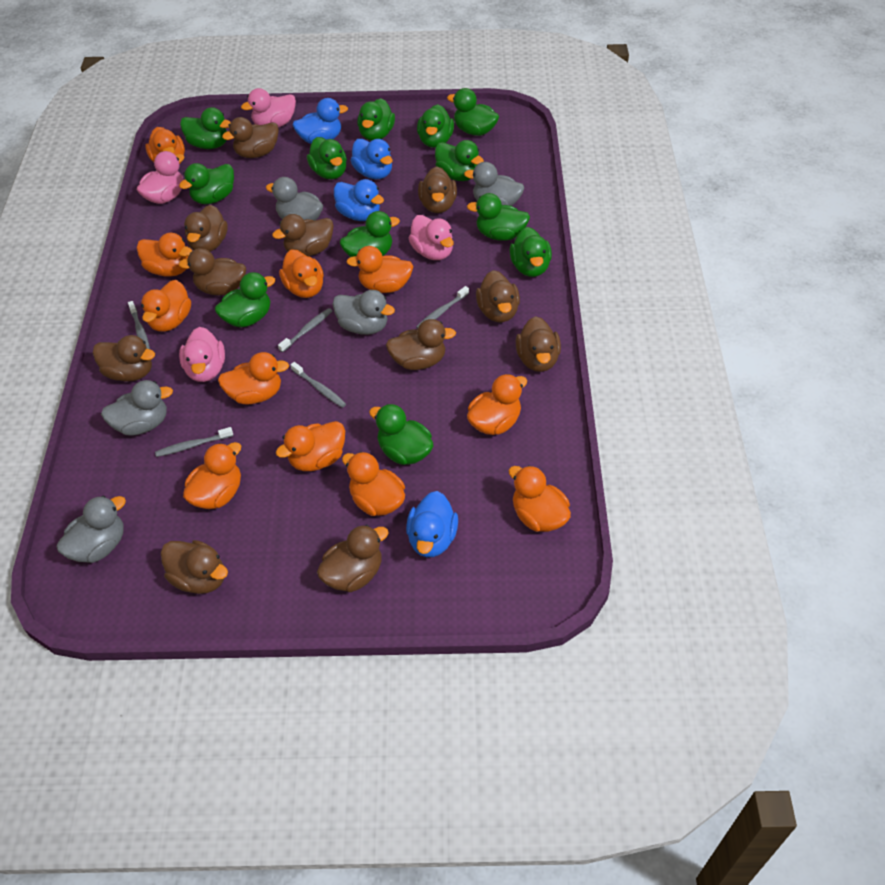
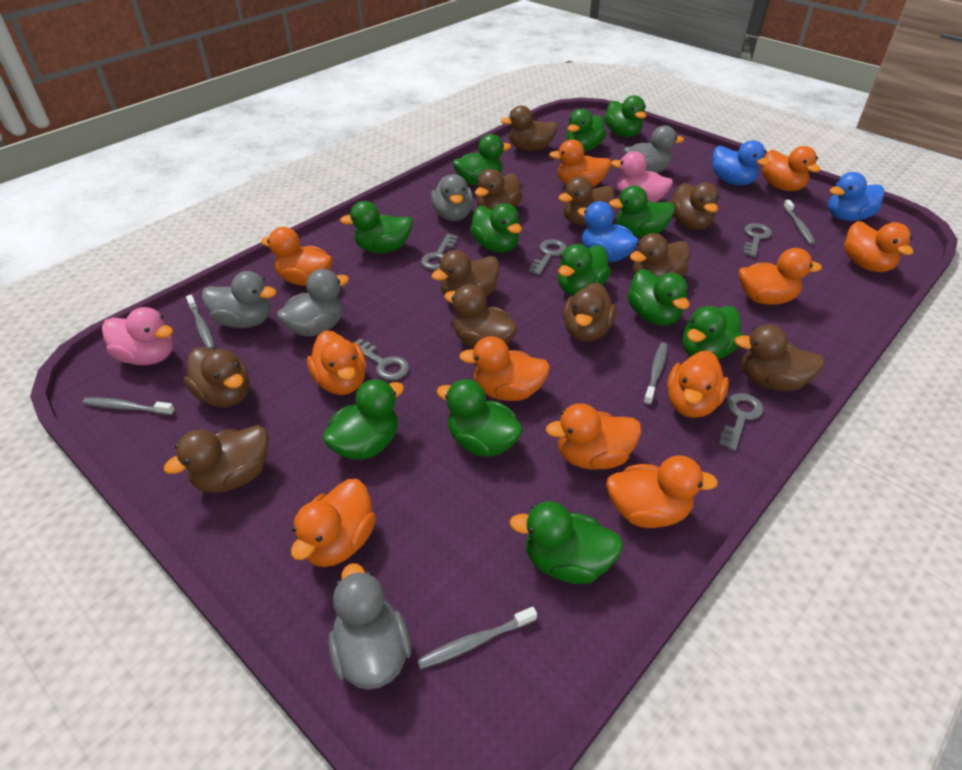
blue duck: [293,98,348,144] [334,179,384,221] [350,139,393,179] [406,491,458,557] = 4 -> [577,201,639,262] [712,140,770,185] [828,172,884,221] = 3
grey key: none = 0 -> [352,338,410,380] [421,234,458,270] [529,239,567,275] [719,393,764,451] [743,223,772,257] = 5
pink duck: [137,151,184,204] [179,327,225,382] [241,88,296,127] [409,215,454,260] = 4 -> [102,307,173,365] [611,151,673,202] = 2

